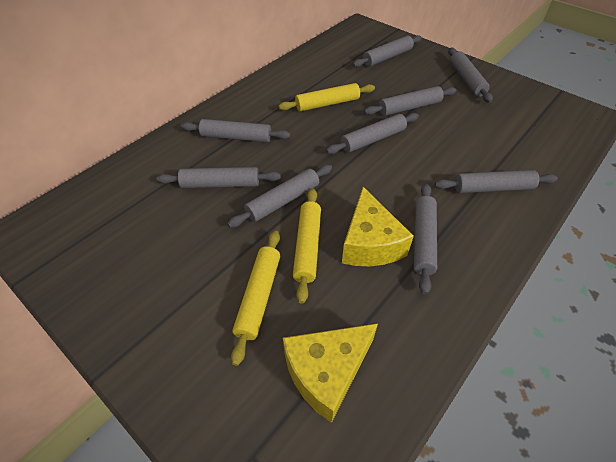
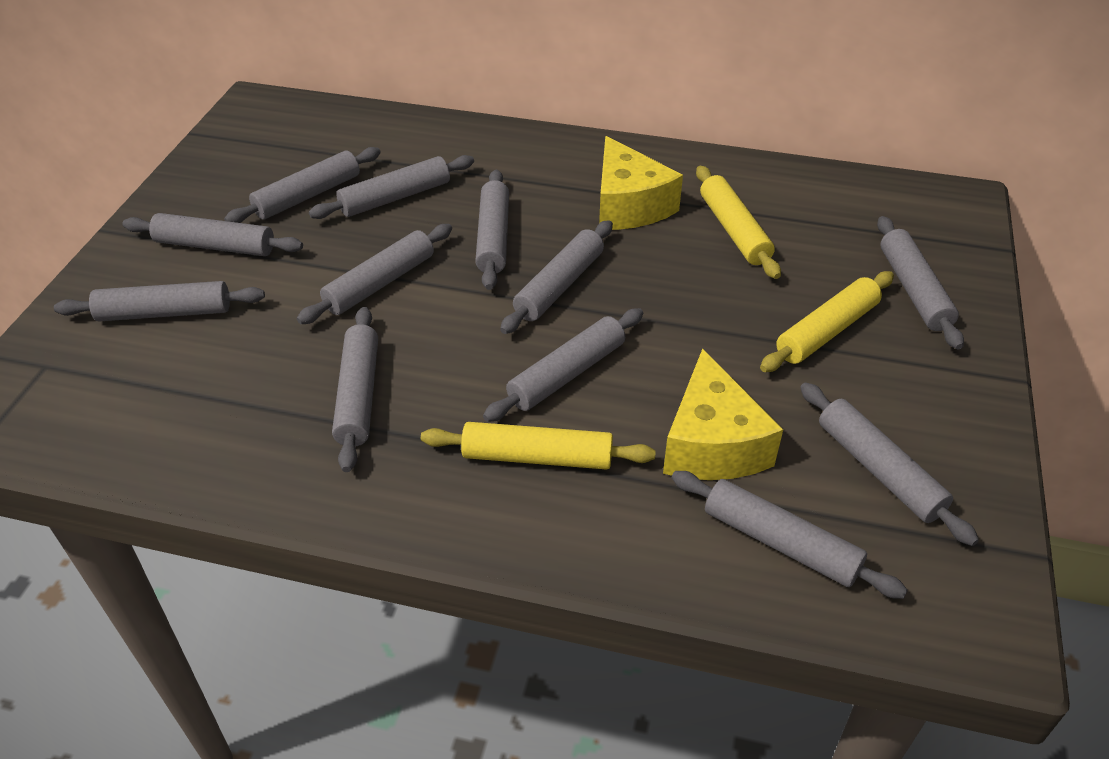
grey rolling pin: [157,167,281,188] [181,119,290,142] [227,165,332,228] [326,113,419,154] [353,35,422,67] [364,86,456,116] [414,184,437,295] [434,170,558,193] [448,48,493,103] = 9 -> [54,281,265,322] [122,213,303,256] [224,147,381,223] [297,224,452,324] [309,155,474,219] [332,307,378,472] [475,170,509,290] [483,308,643,422] [500,220,613,334] [672,471,908,599] [800,382,979,546] [877,216,964,349] = 12

